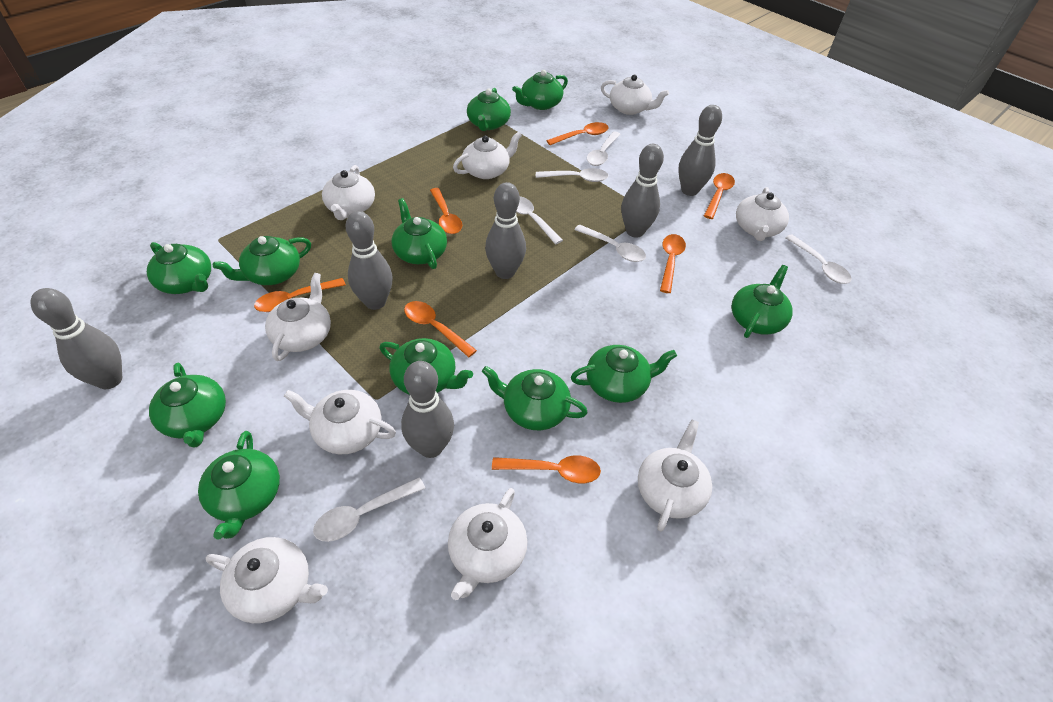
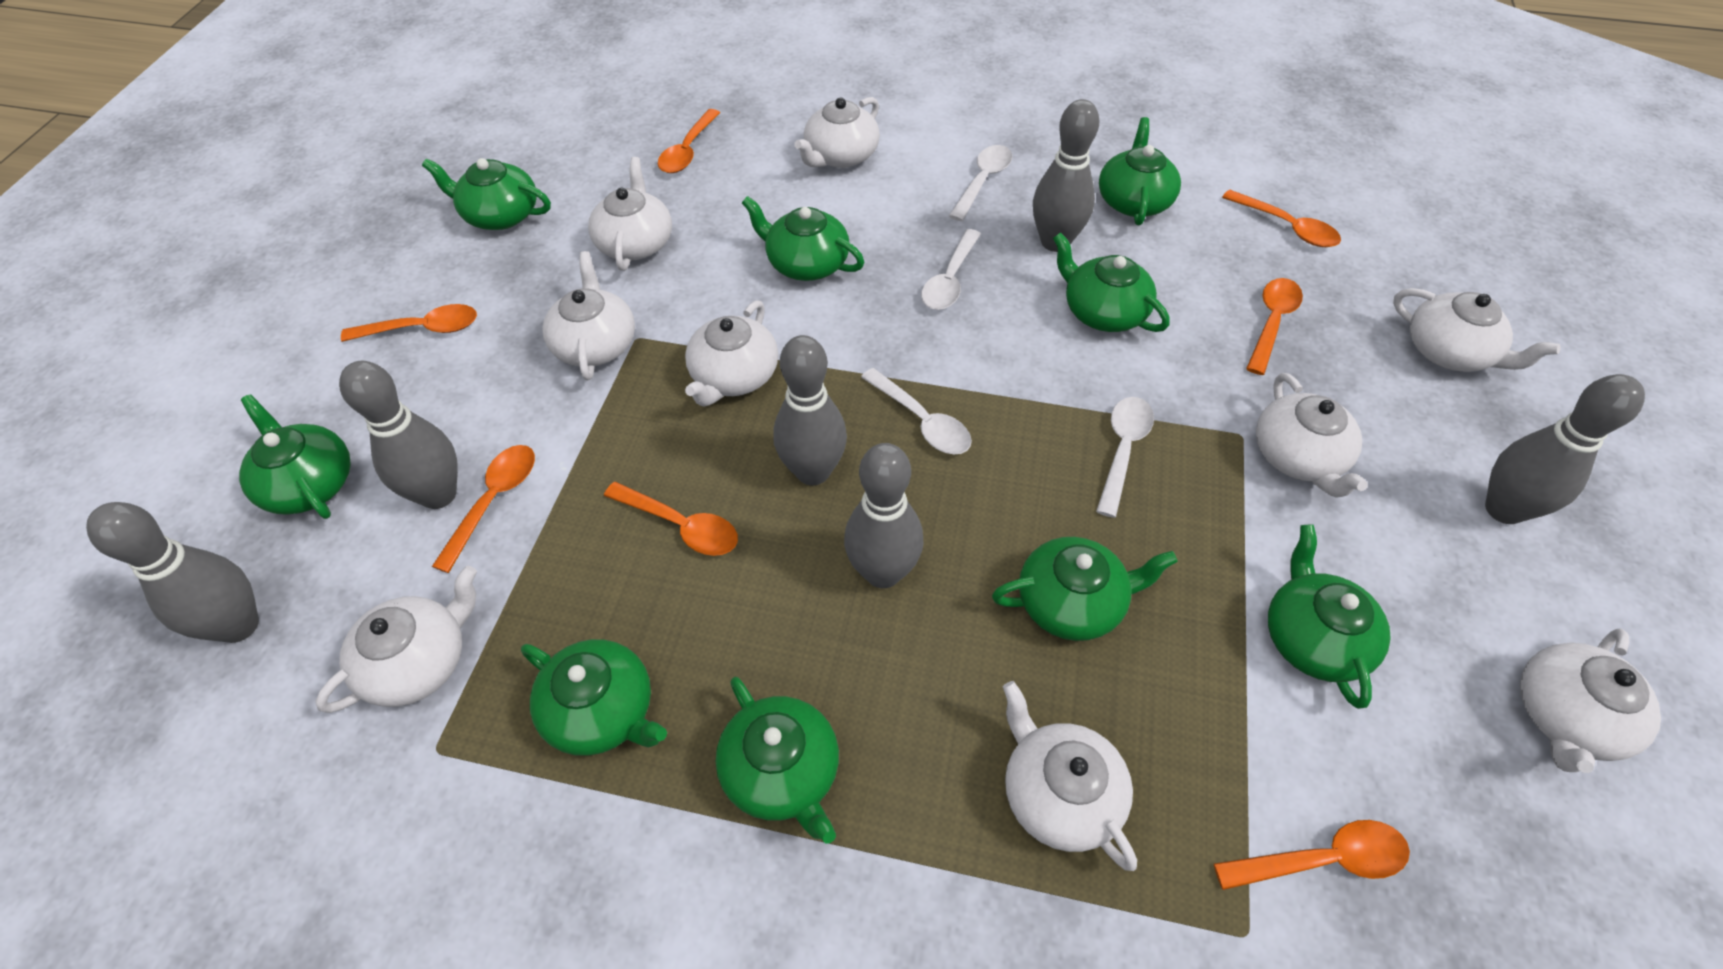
green teapot: [147,242,211,294] [149,363,226,448] [198,431,280,540] [213,236,311,285] [379,338,473,395] [392,198,447,269] [467,88,511,131] [482,366,588,430] [512,70,568,110] [571,345,677,403] [732,265,793,338] = 11 -> [239,395,351,519] [422,158,551,230] [521,639,667,756] [716,677,839,843] [742,196,864,281] [992,537,1178,641] [1053,232,1170,332] [1099,117,1181,225] [1268,524,1391,709] = 9
white spoon: [313,477,426,542] [516,196,563,244] [536,168,609,182] [574,224,646,262] [587,131,620,166] [785,234,852,284] = 6 -> [861,368,972,454] [921,229,981,310] [949,145,1012,221] [1096,397,1154,518] = 4

